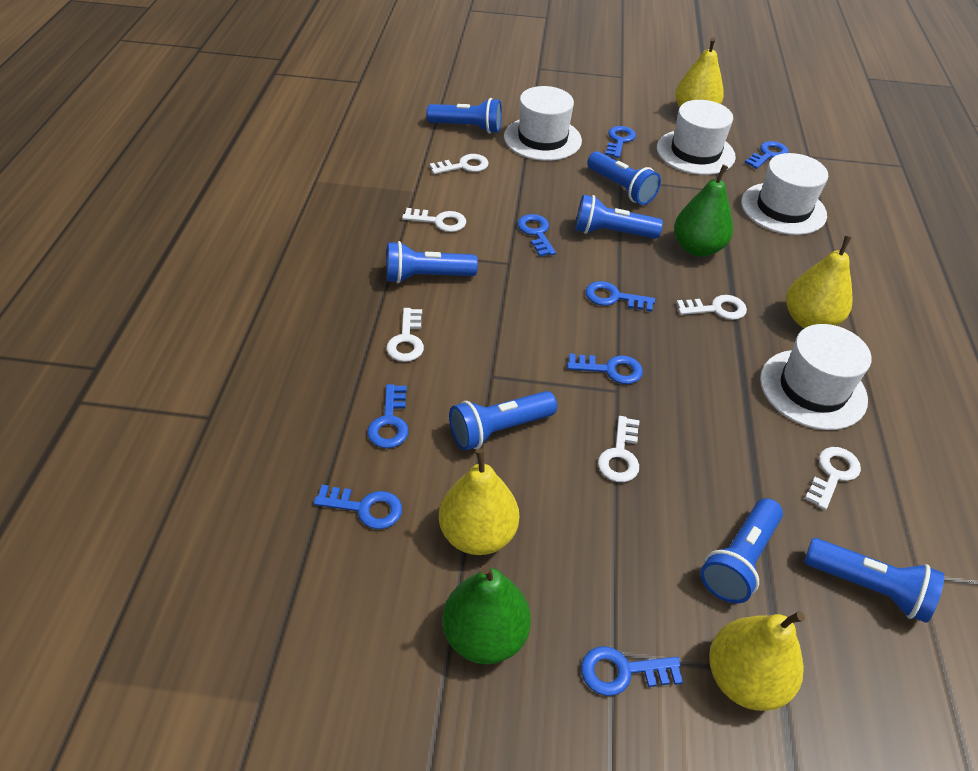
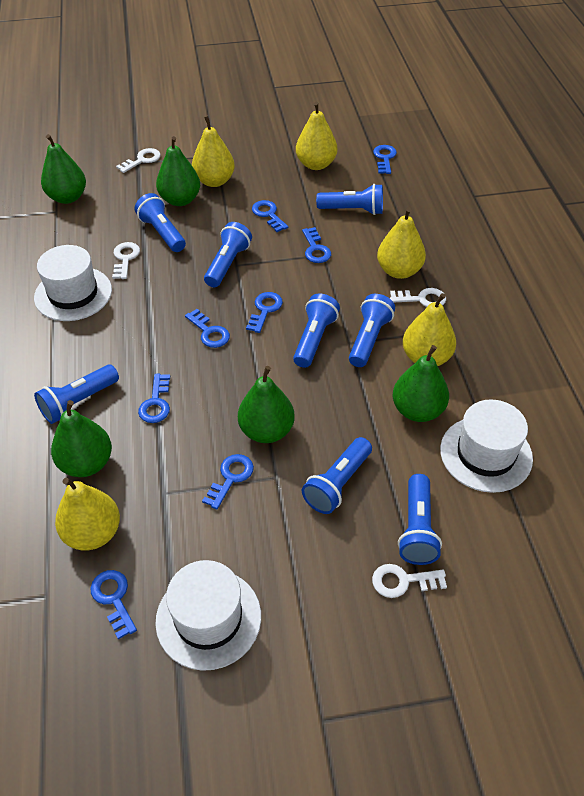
blue flashlight: [386,241,478,283] [427,98,502,134] [449,391,557,451] [575,195,663,239] [587,151,661,205] [700,498,783,603] [804,538,944,623] = 7 -> [34,365,119,424] [135,193,186,252] [204,222,252,287] [293,294,340,368] [302,437,372,514] [316,184,383,215] [349,294,395,367] [398,474,442,565] = 8
green pear: [442,565,531,664] [674,164,733,257] = 2 -> [41,134,86,204] [51,400,112,477] [156,136,200,206] [238,366,295,443] [393,345,449,422] = 5
white hat: [504,86,582,161] [657,100,736,175] [741,153,828,235] [760,324,872,430] = 4 -> [34,245,112,321] [155,560,261,671] [440,399,533,493] = 3
white key: [386,308,424,362] [402,208,466,232] [430,154,489,174] [598,416,640,482] [676,295,747,320] [805,447,861,510] = 6 -> [112,242,140,279] [116,148,161,173] [372,564,447,598] [390,288,446,307] = 4
yellow pear: [439,448,519,555] [675,37,724,108] [709,611,805,711] [786,235,853,328] = 4 -> [55,478,120,551] [192,116,235,187] [296,102,337,170] [377,208,426,279] [403,293,456,366] = 5

